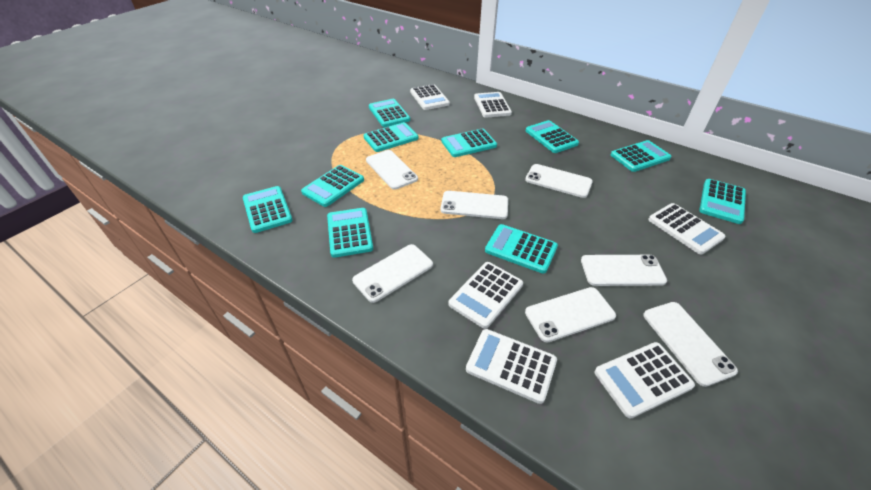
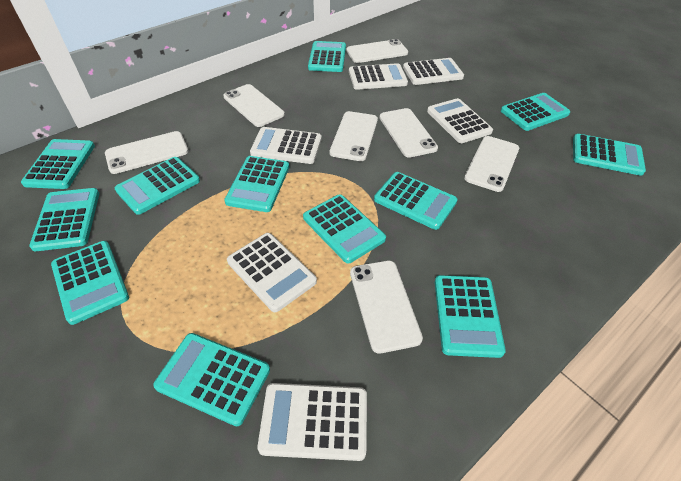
turquoise calculator: [243,186,293,233] [301,165,364,207] [327,208,373,258] [364,122,418,152] [369,99,410,127] [441,129,497,157] [485,224,558,274] [526,120,579,153] [611,140,671,172] [699,179,746,224] = 10 -> [21,139,95,189] [29,188,99,251] [51,241,129,325] [114,157,200,215] [153,333,270,426] [224,156,289,212] [303,194,386,264] [308,41,346,72] [374,172,458,230] [435,275,506,358] [501,93,570,131] [573,134,646,176] = 12

